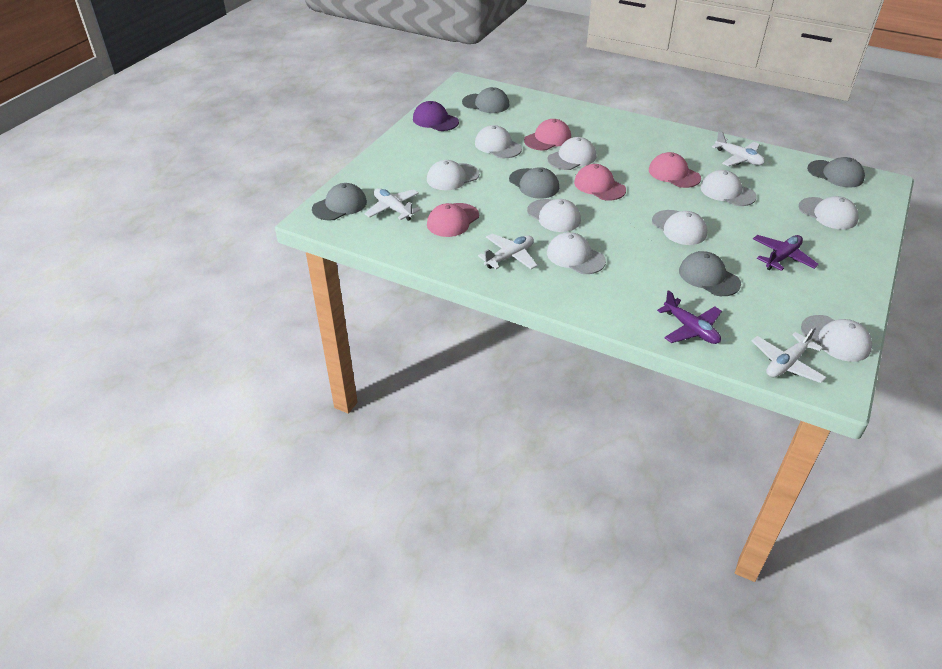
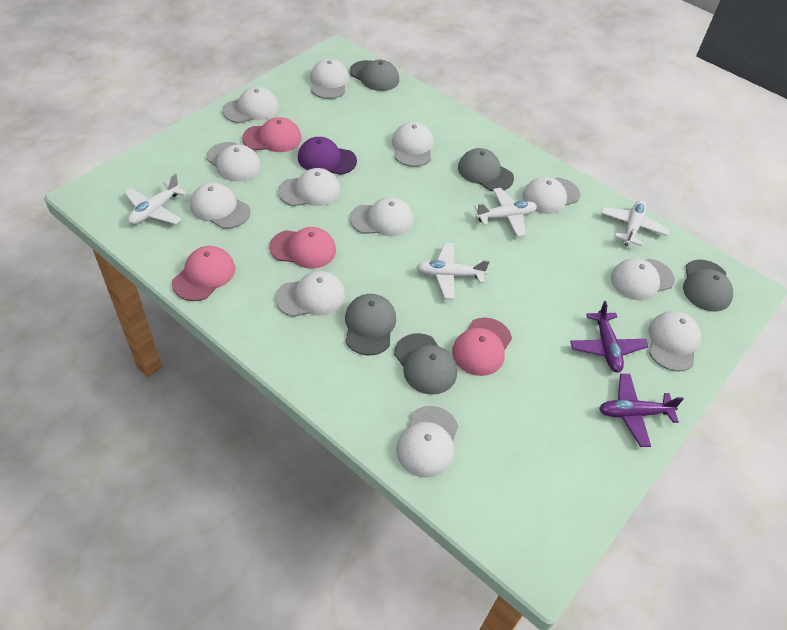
white cap: [427,160,479,190] [475,125,522,158] [527,199,581,232] [547,232,606,274] [548,137,596,170] [652,210,707,245] [700,170,757,206] [799,196,859,229] [801,315,872,362] = 9 -> [190,182,250,229] [206,142,261,181] [222,87,279,123] [275,271,346,317] [278,168,341,206] [310,59,349,99] [350,197,413,237] [392,122,434,167] [396,406,458,478] [523,177,580,214] [611,258,675,301] [649,311,701,371] = 12

